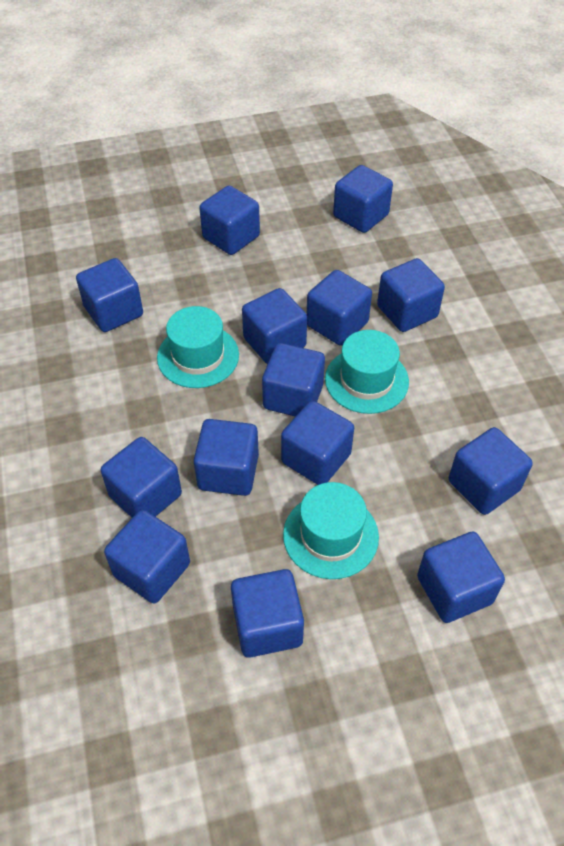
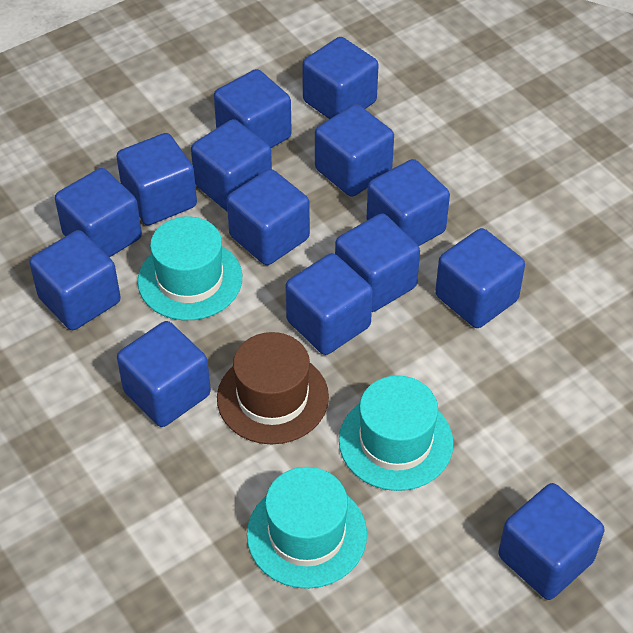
brown hat: none = 0 -> [217,332,329,444] = 1

